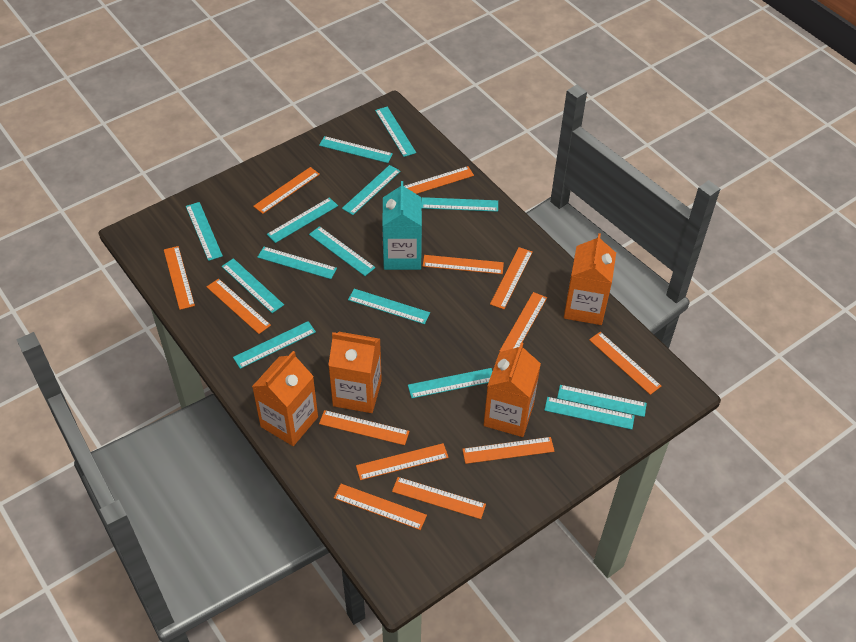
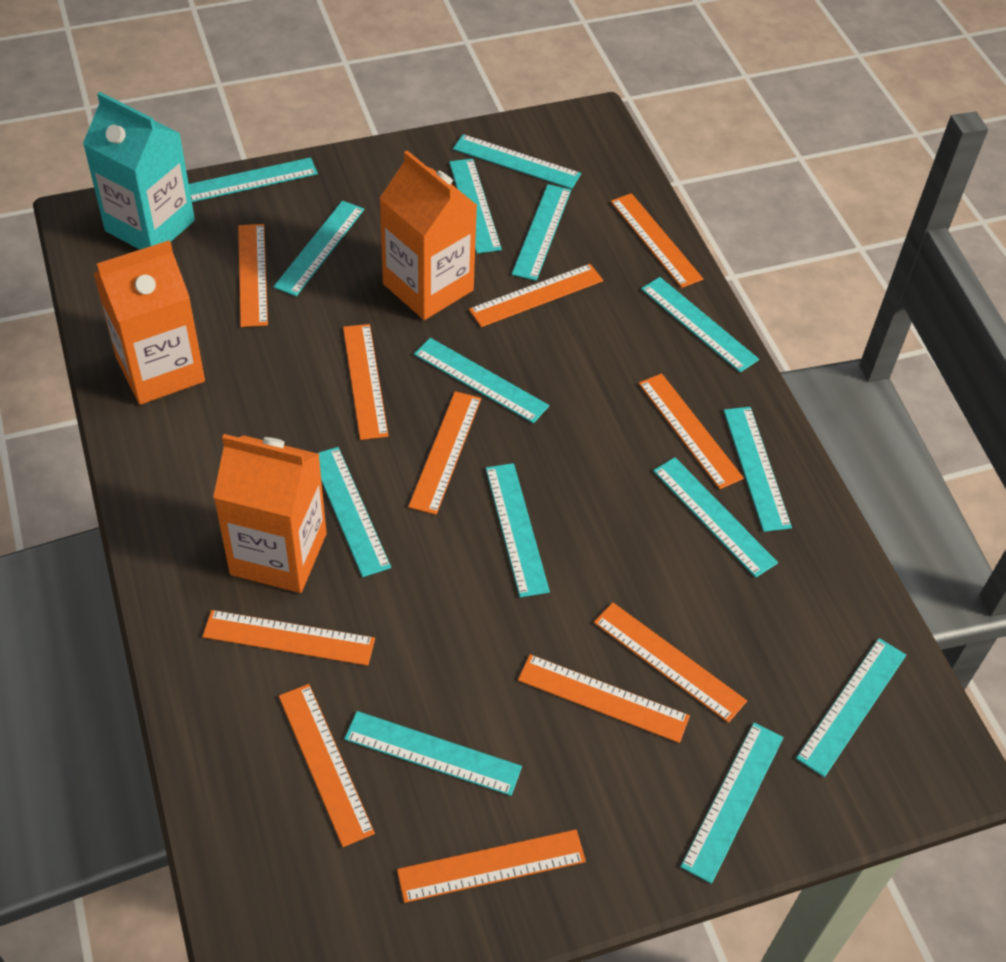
orange carton: [252,351,318,446] [328,332,382,413] [484,342,541,437] [564,233,616,325] = 4 -> [94,240,205,405] [213,434,327,593] [379,151,478,320] = 3
orange ruler: [164,246,195,310] [207,278,271,334] [253,167,320,214] [319,410,410,445] [334,484,427,530] [356,443,449,480] [392,477,486,519] [404,166,474,194] [423,255,504,274] [462,437,555,464] [490,247,532,309] [499,292,547,352] [589,332,661,395] = 13 -> [202,610,375,666] [238,224,268,327] [279,684,375,847] [343,324,389,440] [397,830,586,903] [408,391,481,515] [469,264,603,327] [518,654,690,743] [594,602,747,723] [610,193,703,288] [639,373,744,489] = 11

